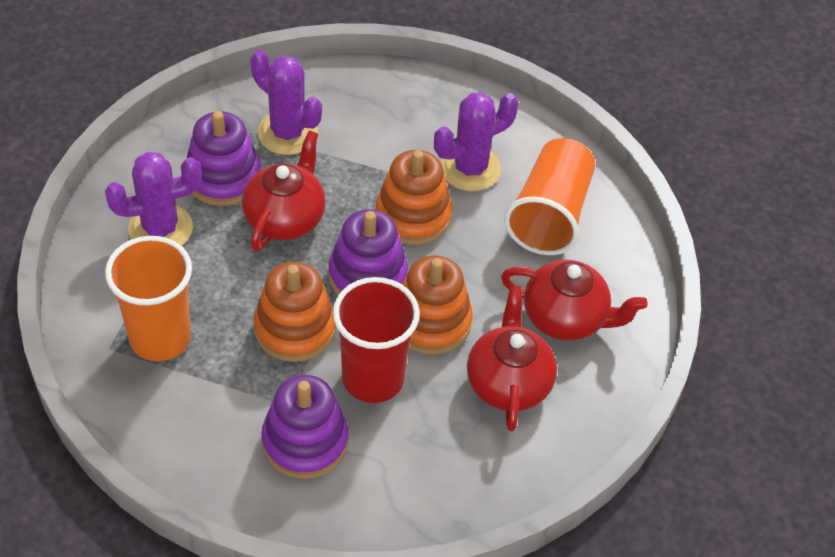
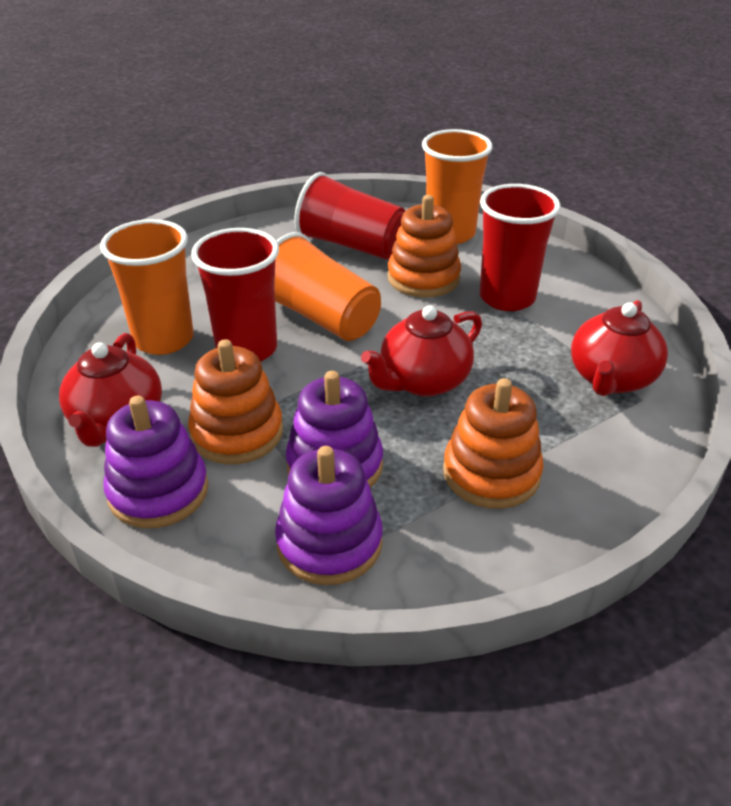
orange cup: [105,236,192,361] [504,138,595,255] = 2 -> [100,219,194,355] [274,232,381,341] [422,129,493,244] = 3
purple cactus: [105,152,202,246] [250,50,322,155] [434,93,519,191] = 3 -> none = 0
red cup: [333,277,420,403] = 1 -> [191,228,279,362] [294,172,405,259] [479,184,561,311] = 3

